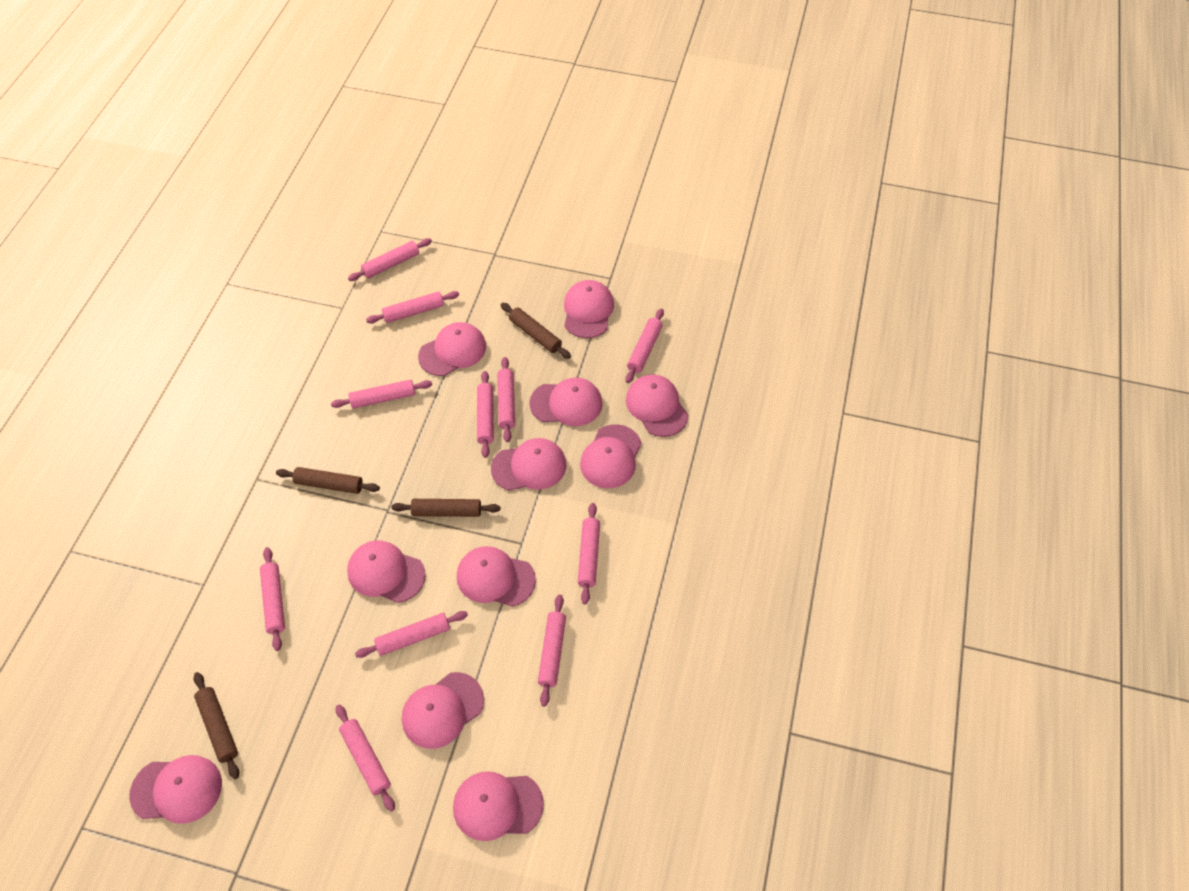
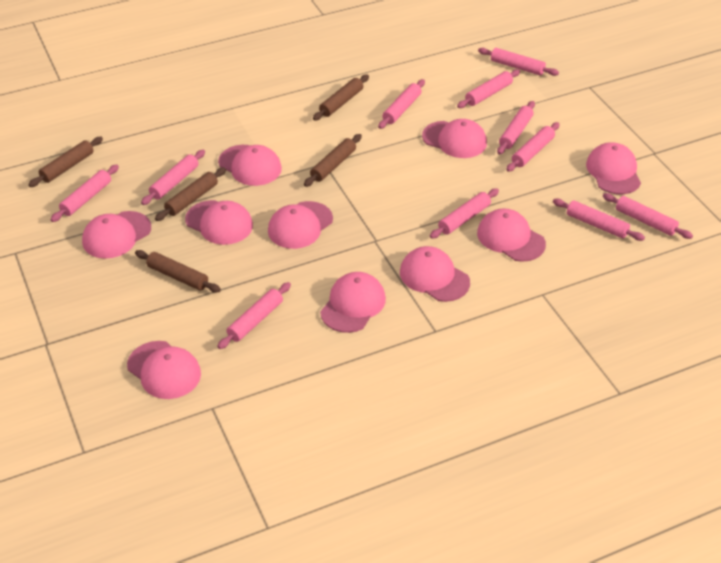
brown rolling pin: [194,672,239,779] [276,467,380,494] [392,499,500,517] [501,303,571,359] = 4 -> [28,137,103,187] [135,250,221,293] [155,167,226,221] [304,134,362,187] [313,74,369,121] = 5
pink cap: [129,755,222,824] [347,541,426,603] [402,672,484,749] [418,322,486,376] [453,771,544,841] [457,546,536,607] [491,438,566,491] [529,378,602,426] [564,280,614,338] [580,424,642,488] [626,374,689,437] = 11 -> [82,211,151,259] [127,341,201,399] [185,200,253,245] [218,145,282,186] [268,201,333,249] [320,272,386,333] [400,246,470,302] [422,119,487,158] [477,208,546,262] [586,142,641,194] = 10

